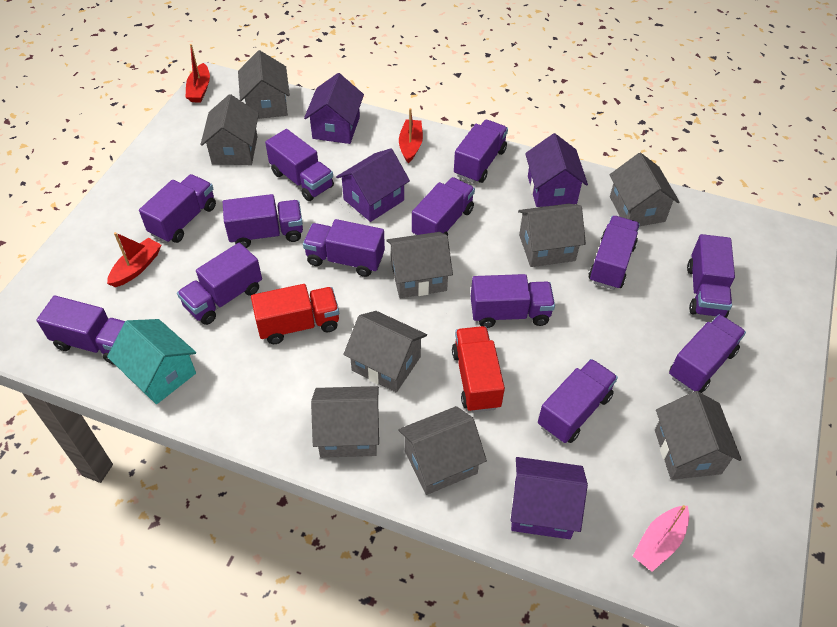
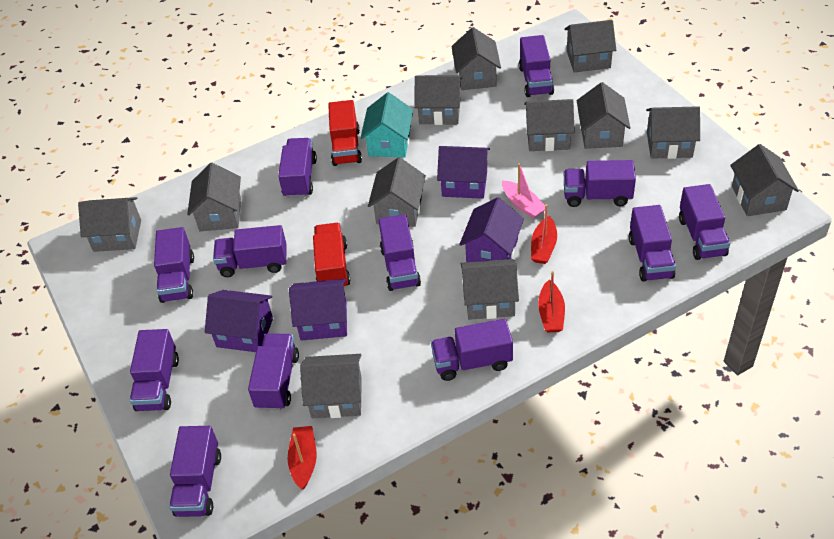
grey house: [201,94,259,165] [238,50,290,119] [311,386,379,458] [343,311,427,392] [387,232,453,298] [398,406,487,495] [518,204,586,267] [610,153,679,226] [655,391,742,480] = 9 -> [78,197,141,252] [187,163,241,231] [300,354,362,418] [368,157,426,227] [414,75,462,125] [451,27,501,90] [461,259,519,320] [524,99,575,151] [564,20,616,72] [577,82,630,149] [646,106,700,159] [730,144,799,216] = 12
purple truck: [37,296,125,365] [139,174,216,243] [177,243,262,325] [223,194,303,248] [265,129,334,201] [303,219,385,277] [412,177,475,236] [454,120,508,183] [470,274,555,328] [538,359,618,443] [588,216,640,290] [669,315,746,393] [687,234,735,318] = 13 -> [130,329,179,411] [154,227,194,303] [169,426,221,517] [213,225,287,277] [248,333,299,411] [278,138,317,198] [378,214,421,291] [431,319,513,381] [519,35,554,97] [564,160,636,207] [629,205,676,282] [679,184,730,260] = 12

